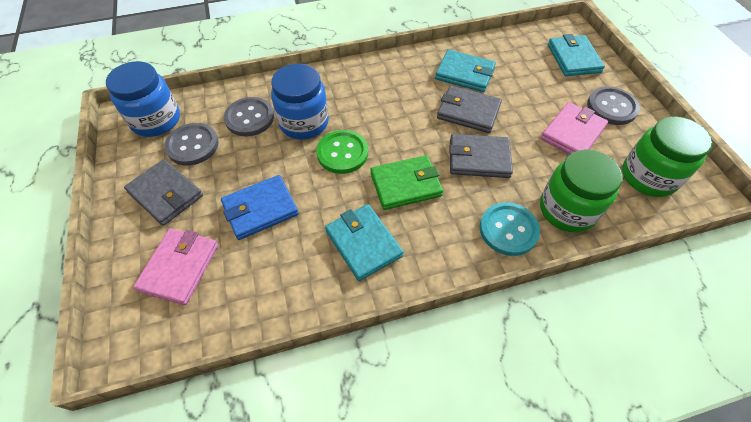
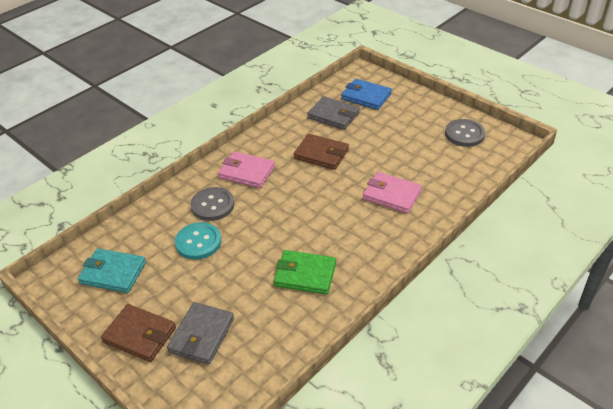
blue jar: [106,61,180,137] [271,64,329,139] = 2 -> none = 0
brown wallet: none = 0 -> [101,304,176,362] [294,134,349,170] = 2
green button: [316,130,368,174] = 1 -> none = 0
green jar: [540,150,623,233] [622,116,712,197] = 2 -> none = 0
grey button: [164,123,219,165] [224,97,274,137] [587,87,640,125] = 3 -> [190,187,234,221] [445,119,486,147] = 2
grey wallet: [124,159,203,226] [437,86,502,133] [450,134,513,178] = 3 -> [167,302,234,364] [307,96,360,130] = 2
turquoise wallet: [325,204,404,281] [435,50,496,92] [548,34,605,76] = 3 -> [78,248,146,293] = 1

